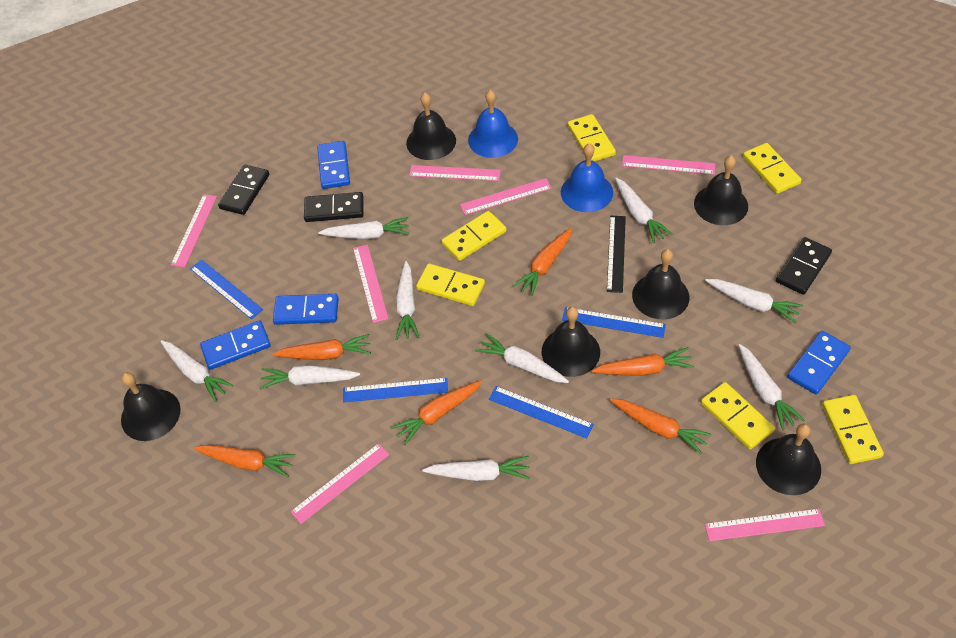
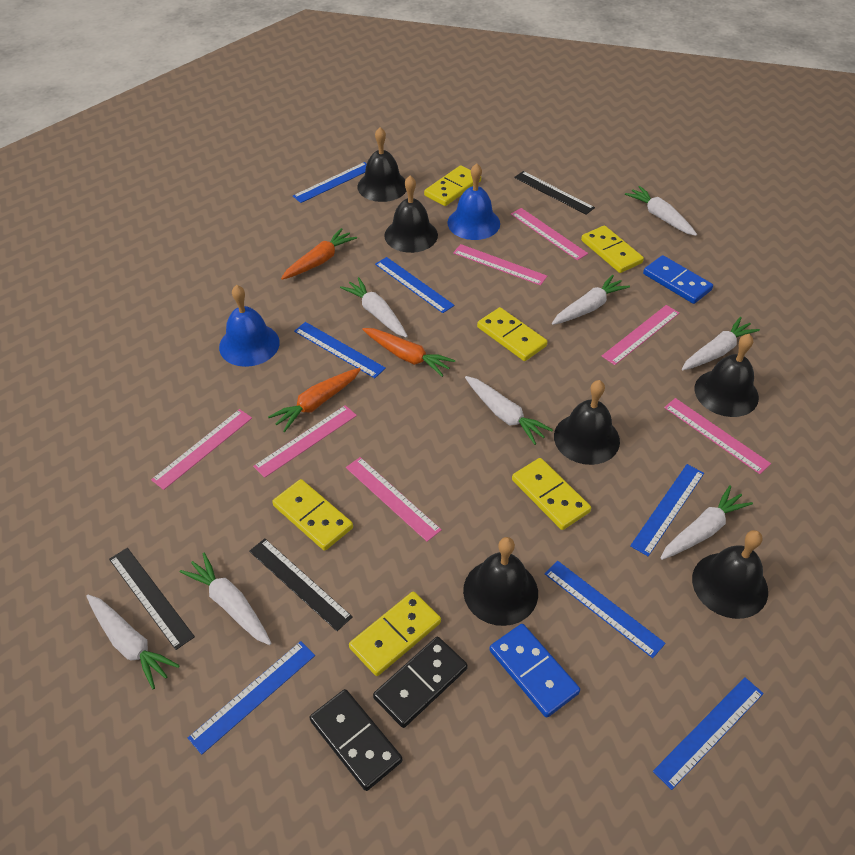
black domino: [218,165,269,215] [304,192,364,222] [776,237,832,295] = 3 -> [309,689,402,791] [373,637,468,728] = 2
black ruler: [607,216,626,293] = 1 -> [109,548,195,650] [249,538,353,631] [514,171,595,215] = 3
blue domino: [200,320,271,370] [273,294,339,325] [317,141,350,189] [787,331,851,395] = 4 -> [489,624,580,718] [643,255,713,304] = 2
blue ruler: [190,259,263,319] [343,378,448,403] [489,386,594,438] [562,307,666,338] = 4 -> [188,641,315,755] [293,162,367,203] [294,322,386,378] [375,257,455,313] [545,561,666,658] [630,464,704,556] [653,677,764,790] = 7
orange carrot: [194,445,296,477] [272,334,371,360] [391,380,482,445] [513,228,572,296] [591,347,694,376] [610,398,711,454] = 6 -> [268,368,361,432] [281,228,357,280] [362,328,455,377] = 3
white carrot: [160,340,234,402] [260,365,360,389] [318,217,409,239] [396,261,419,340] [422,456,530,481] [475,333,569,383] [615,178,673,243] [705,279,803,323] [739,344,805,430] = 9 -> [86,595,180,689] [180,553,271,645] [340,277,408,338] [465,376,553,445] [552,275,630,325] [625,186,697,236] [661,485,753,560] [682,317,760,370] = 8

